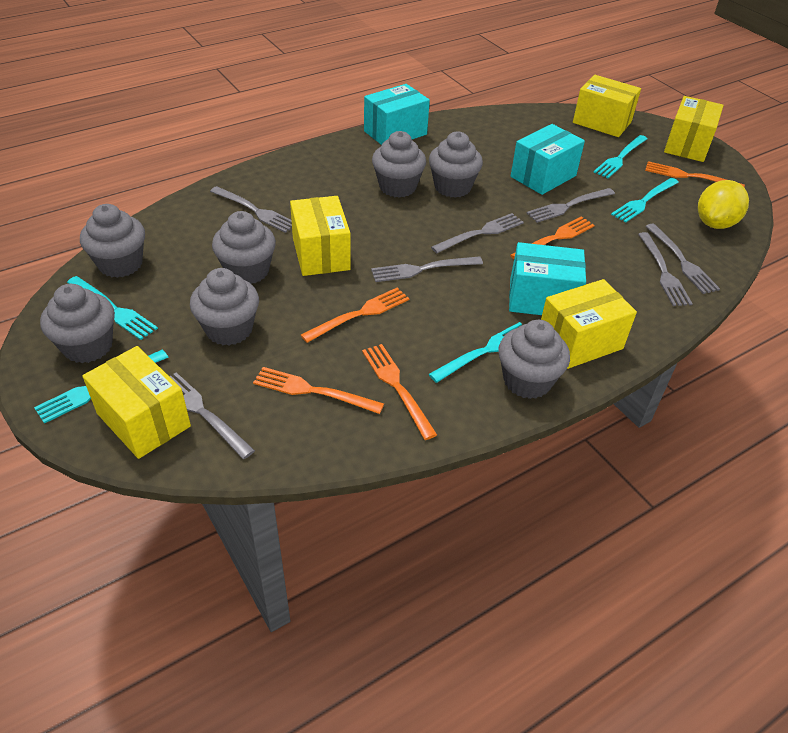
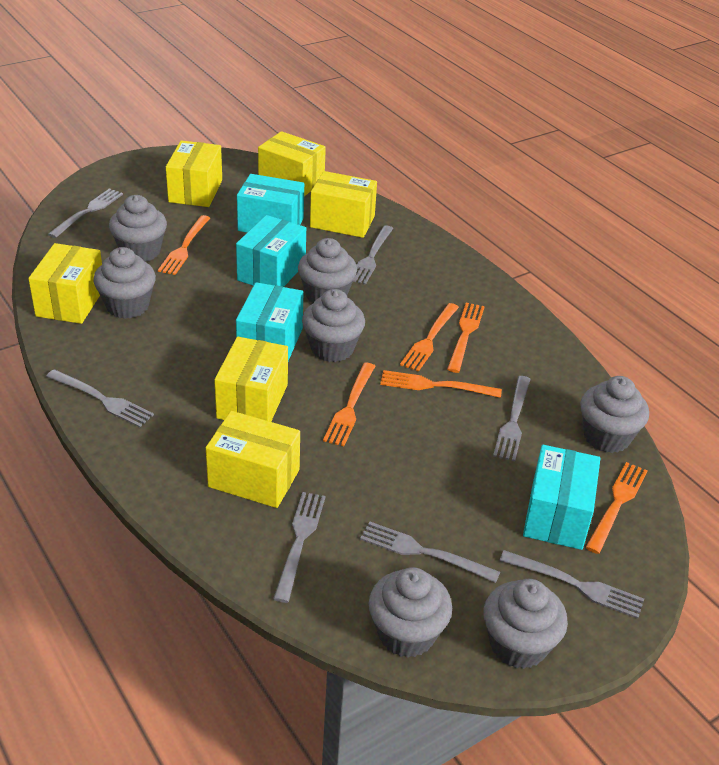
orange fork: [253,367,384,414] [301,288,409,343] [362,344,437,440] [510,217,595,259] [645,161,745,187] = 5 -> [158,215,210,275] [323,363,375,446] [380,370,502,398] [400,303,459,372] [447,303,485,373] [585,462,648,554] = 6
turquoise box: [364,84,430,145] [509,242,586,315] [511,124,585,195] = 3 -> [236,215,306,287] [236,282,303,361] [237,174,304,232] [523,445,601,550] = 4
turquoise fork: [34,349,169,424] [67,276,158,340] [429,322,522,383] [594,135,648,178] [611,178,679,223] = 5 -> none = 0
yellow box: [82,346,191,459] [290,196,351,276] [541,279,637,369] [573,75,641,137] [664,96,724,162] = 5 -> [28,243,102,324] [166,140,222,207] [206,411,300,508] [214,337,288,422] [258,131,326,196] [310,171,377,238] = 6
yellow lemon: [698,180,749,229] = 1 -> none = 0

